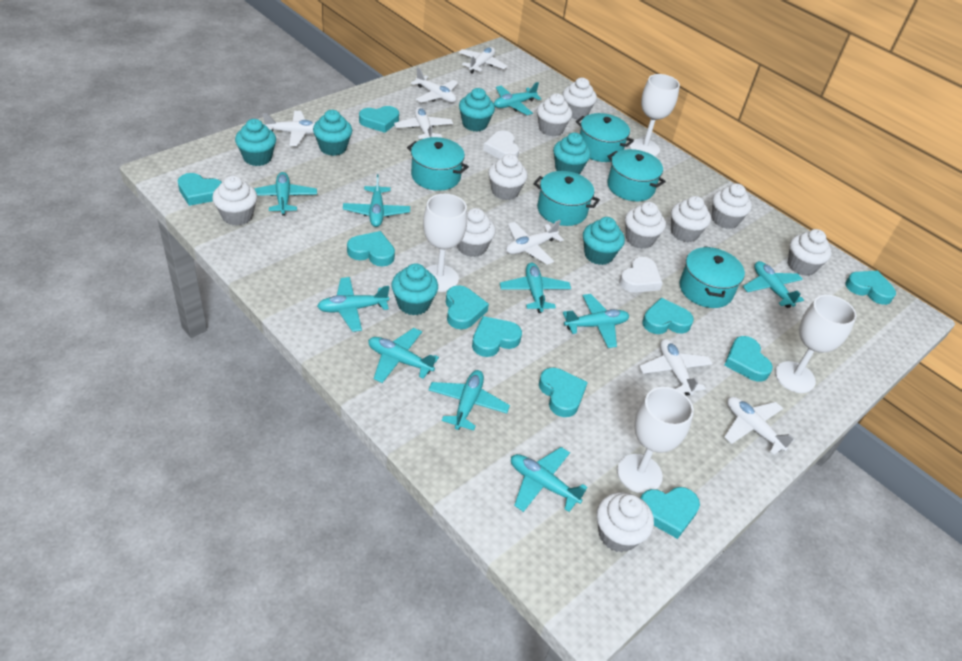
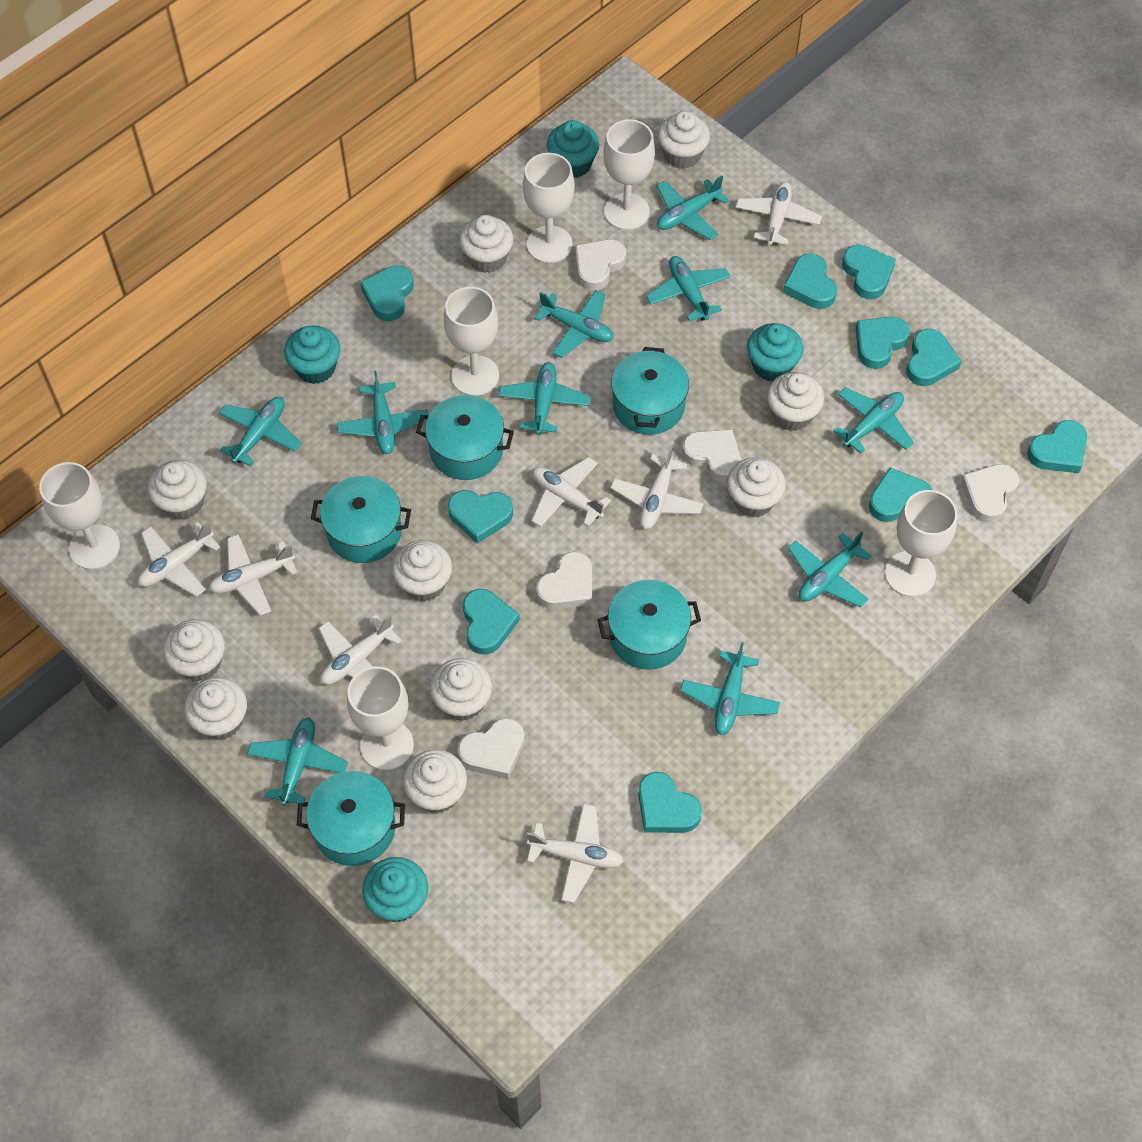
turquoise cupcake: [235,119,276,166] [313,110,352,156] [391,263,438,315] [459,88,495,132] [553,133,591,174] [583,217,625,265] = 6 -> [284,326,340,384] [362,857,428,922] [547,120,599,178] [747,323,803,382] = 4
white goblet: [423,194,467,292] [617,387,694,493] [630,74,680,156] [775,295,857,393] = 4 -> [39,462,120,570] [347,666,414,770] [444,287,499,396] [523,153,575,263] [604,119,655,230] [885,490,958,597] = 6
white heart: [483,130,519,159] [619,257,663,293] = 2 -> [458,718,525,779] [536,551,592,610] [575,239,626,291] [682,429,741,482] [961,464,1019,523] = 5

